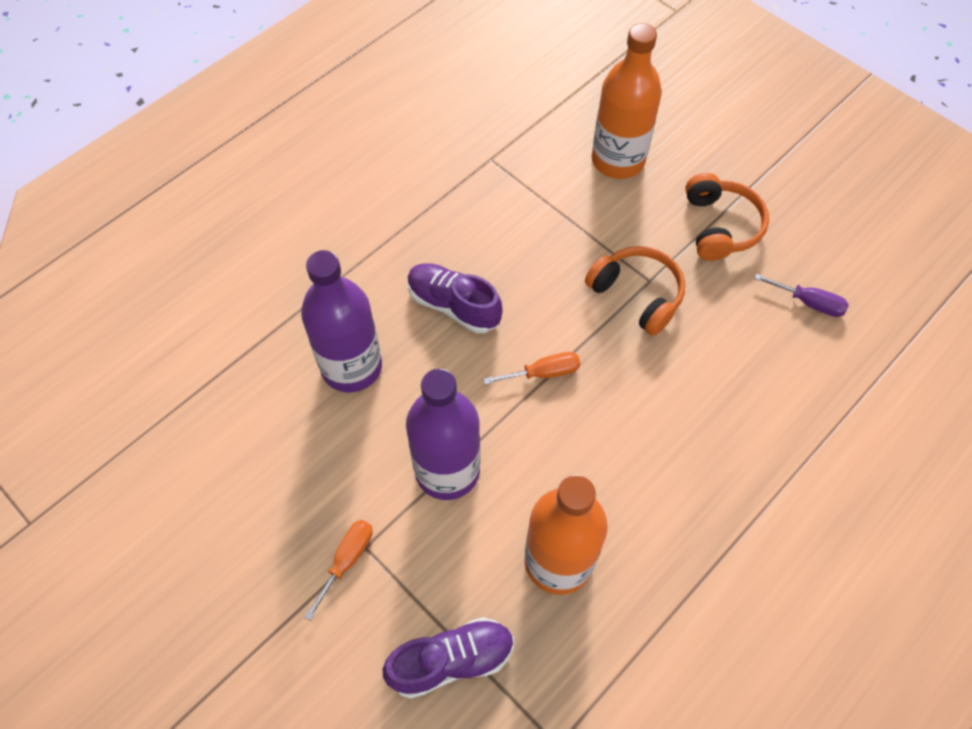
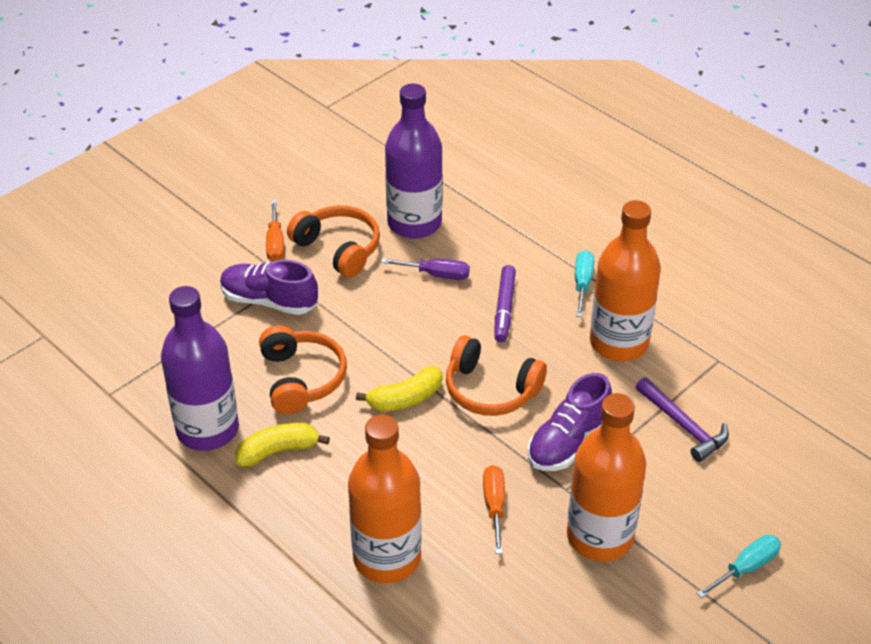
orange bottle: [525,475,607,595] [592,23,662,179] = 2 -> [348,415,422,583] [567,393,646,562] [590,200,661,361] = 3
orange headphones: [585,246,685,336] [685,173,769,261] = 2 -> [259,325,347,415] [287,205,380,278] [446,335,547,416] = 3
purple hammer: none = 0 -> [636,377,729,462] = 1
purple marker: none = 0 -> [494,265,516,342] = 1
turquoise screwdriver: none = 0 -> [575,250,594,317] [696,535,781,598] = 2
yellow banana: none = 0 -> [235,423,330,467] [356,366,442,412] = 2

